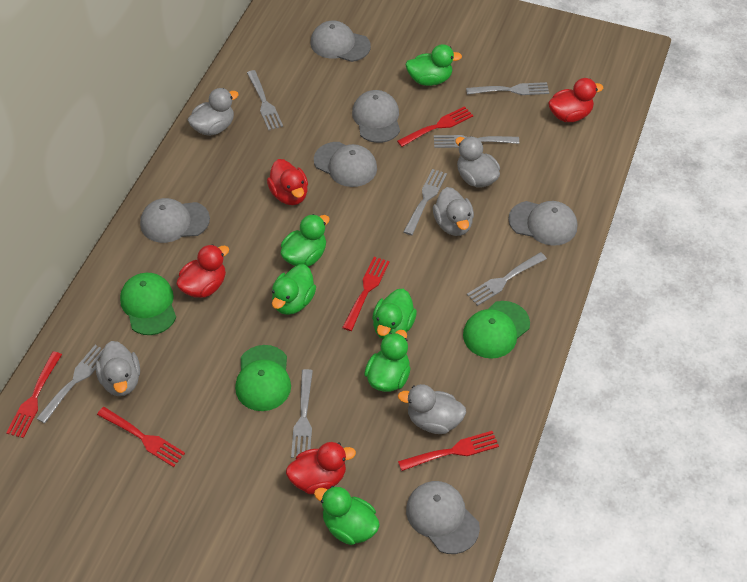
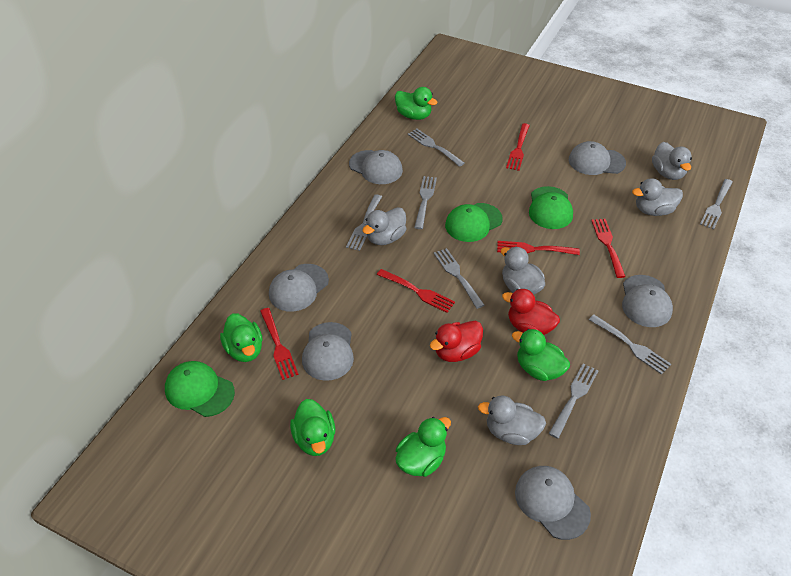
green duck: [272,264,316,315] [280,214,330,267] [314,486,380,545] [364,330,411,392] [372,289,417,339] [406,44,462,86] = 6 -> [220,313,263,362] [290,399,335,456] [395,87,437,120] [395,417,451,477] [512,329,570,381] = 5
red duck: [176,244,229,298] [267,159,308,205] [286,442,356,494] [548,78,603,122] = 4 -> [430,321,483,362] [502,289,560,335] = 2

